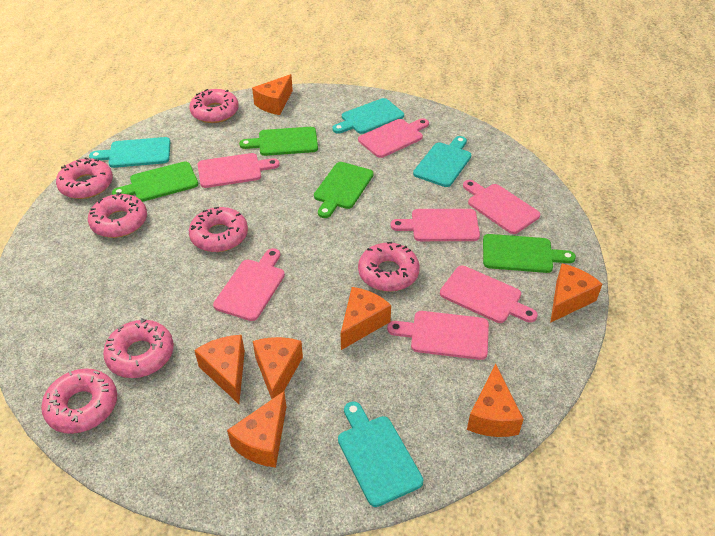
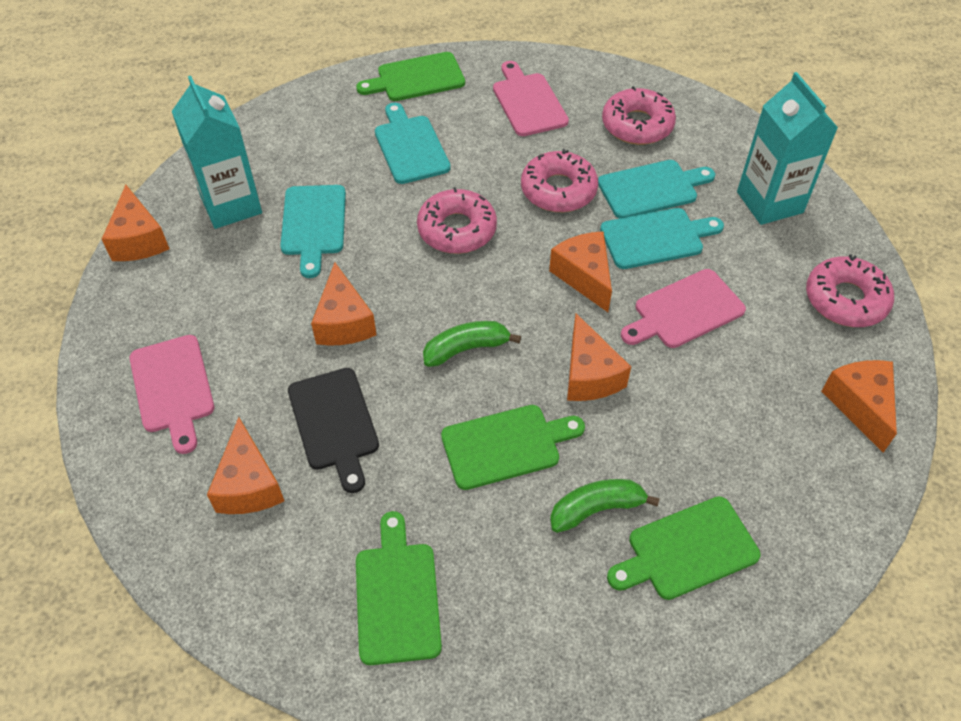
black cutting board: none = 0 -> [288,368,379,493] = 1
green banana: none = 0 -> [423,321,521,367] [550,479,660,533] = 2
orange cheese: [194,335,245,404] [227,391,286,468] [252,74,293,115] [253,337,303,399] [341,287,391,350] [467,364,524,437] [550,264,602,323] = 7 -> [102,185,170,261] [207,417,284,514] [311,262,377,346] [549,231,612,312] [567,313,631,401] [821,360,897,453] = 6
pink cutting board: [198,153,280,188] [213,248,285,321] [358,118,429,158] [387,311,489,360] [390,209,480,241] [440,265,538,323] [463,180,540,234] = 7 -> [129,335,214,454] [493,61,569,136] [621,269,746,348] = 3
pink donut: [41,368,117,434] [56,157,113,199] [88,192,147,238] [103,318,174,378] [189,89,239,123] [189,207,248,252] [358,242,420,292] = 7 -> [417,187,497,254] [521,149,598,212] [602,86,676,145] [806,254,894,327] = 4
turquoise carton: none = 0 -> [172,76,262,229] [737,72,838,225] = 2

